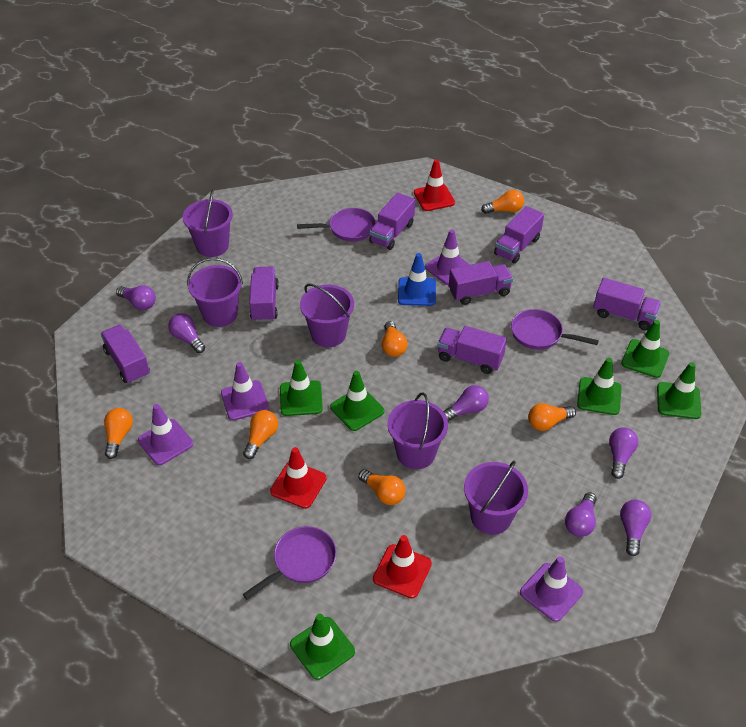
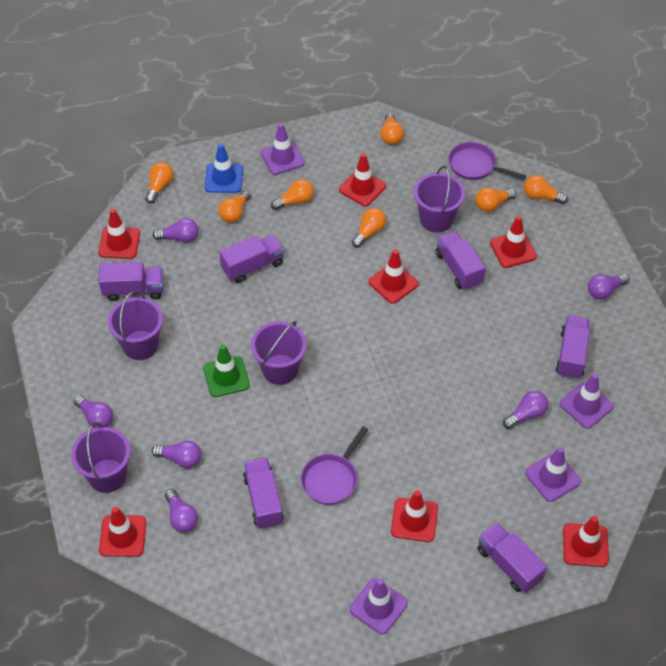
green traffic cone: [280,360,323,416] [290,614,355,680] [330,371,384,431] [577,358,622,415] [621,320,669,378] [657,362,701,419] = 6 -> [203,344,250,397] = 1
orange light bulb: [104,408,133,459] [243,410,278,459] [358,469,405,505] [382,321,408,357] [481,190,524,214] [528,403,576,431] = 6 -> [145,162,173,204] [218,190,251,223] [271,179,314,210] [352,208,386,248] [381,112,404,145] [475,188,516,212] [524,175,568,204] = 7
purple bucket: [183,190,233,257] [187,258,243,327] [300,284,354,347] [387,392,448,469] [464,461,528,535] = 5 -> [71,422,131,493] [108,291,163,360] [251,321,307,385] [414,166,465,233] = 4
purple pan: [243,526,337,600] [297,208,376,242] [511,309,599,350] = 3 -> [301,426,368,505] [449,142,526,180] = 2
purple truck: [100,324,150,384] [249,267,279,322] [369,193,415,250] [438,326,507,374] [449,261,513,305] [494,206,544,264] [593,278,661,330] = 7 -> [99,262,164,301] [219,234,284,283] [243,457,284,529] [435,231,486,290] [477,522,547,593] [555,315,590,379] = 6
red traffic cone: [270,447,327,509] [373,535,432,599] [414,159,455,211] = 3 -> [98,209,140,259] [99,507,146,557] [339,153,386,206] [368,249,419,304] [391,490,438,542] [490,216,537,268] [563,516,609,567] = 7

